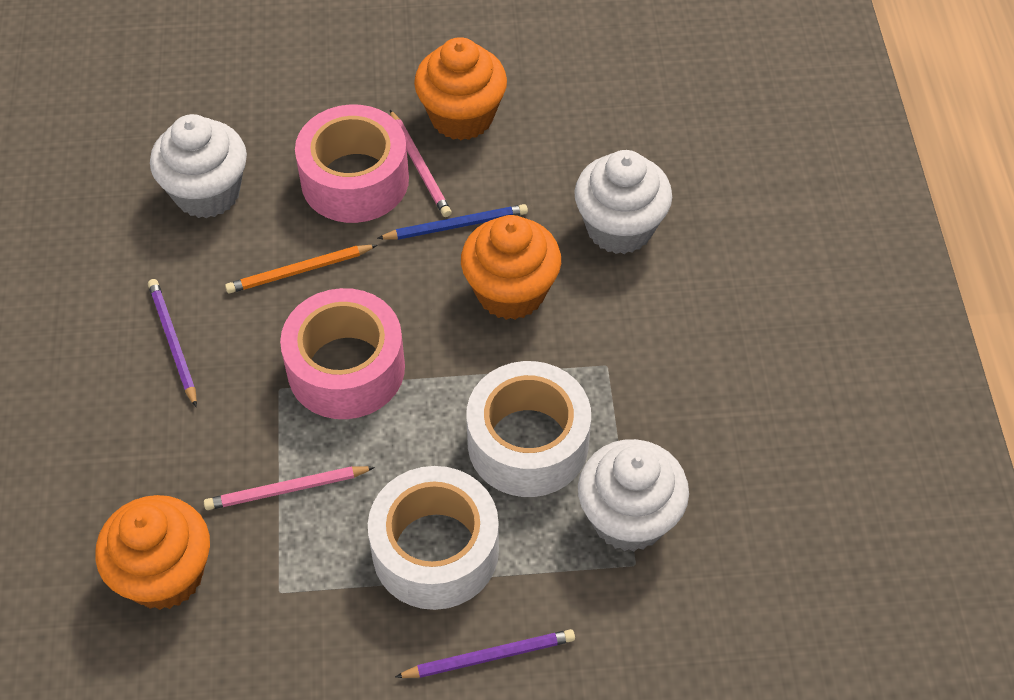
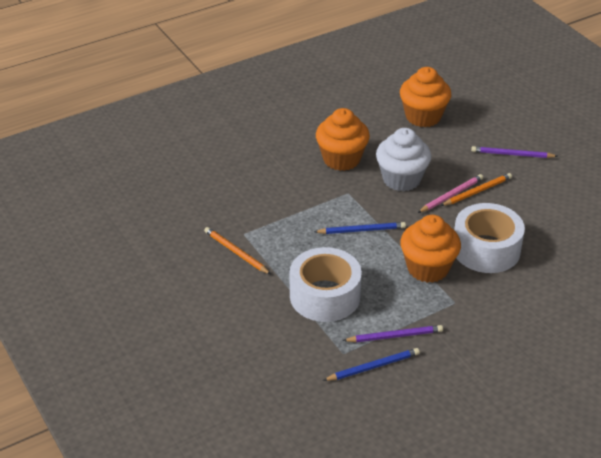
blue pencil: [377,204,528,240] = 1 -> [314,222,406,234] [323,348,420,381] = 2
orange pencil: [225,245,377,294] = 1 -> [204,227,271,274] [441,173,512,206] = 2
pink pencil: [204,466,375,510] [390,110,452,217] = 2 -> [418,174,483,213] = 1
pink tape: [280,288,405,419] [295,105,409,223] = 2 -> none = 0
white cupcake: [150,114,247,218] [574,150,672,254] [578,439,689,551] = 3 -> [376,128,431,191] = 1

